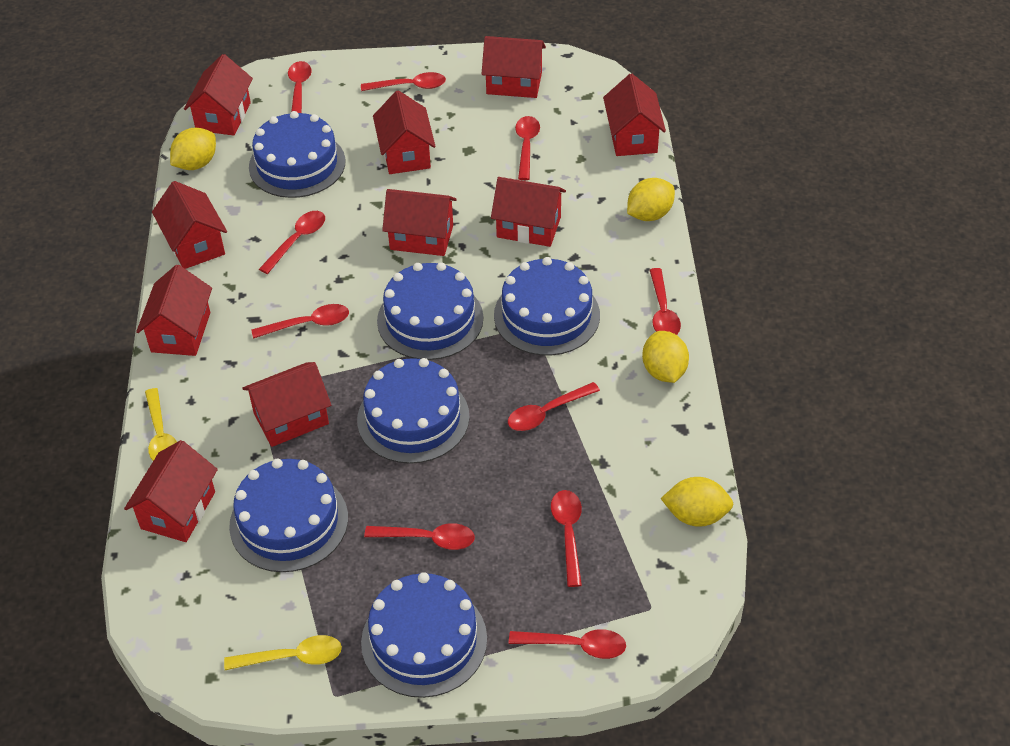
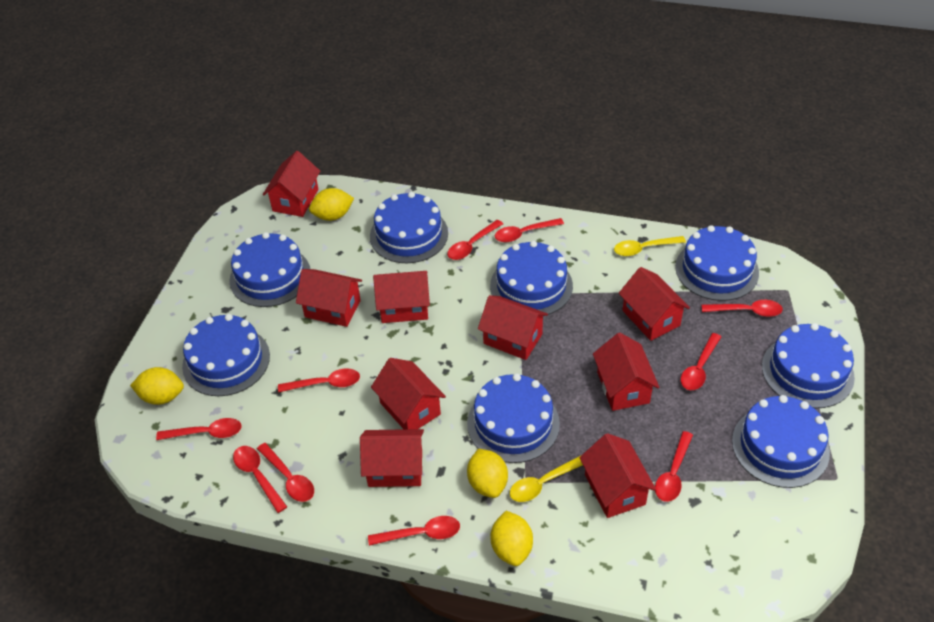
blue cake: [229,459,348,572] [249,111,346,198] [357,358,470,464] [361,572,487,698] [377,262,483,360] [494,257,600,356] = 6 -> [182,314,270,396] [229,232,310,307] [370,192,448,263] [467,374,560,463] [490,241,573,315] [675,225,759,301] [732,395,830,488] [762,323,855,408] = 8
red house: [124,440,218,542] [136,265,212,356] [152,181,227,269] [184,54,253,136] [242,362,331,447] [373,90,436,174] [382,189,457,256] [482,36,546,98] [491,177,566,247] [603,74,666,156] = 10 -> [263,151,320,217] [296,269,362,327] [360,429,424,487] [371,358,446,429] [373,271,430,323] [478,295,548,360] [579,433,656,518] [593,333,659,411] [619,267,690,341] = 9

